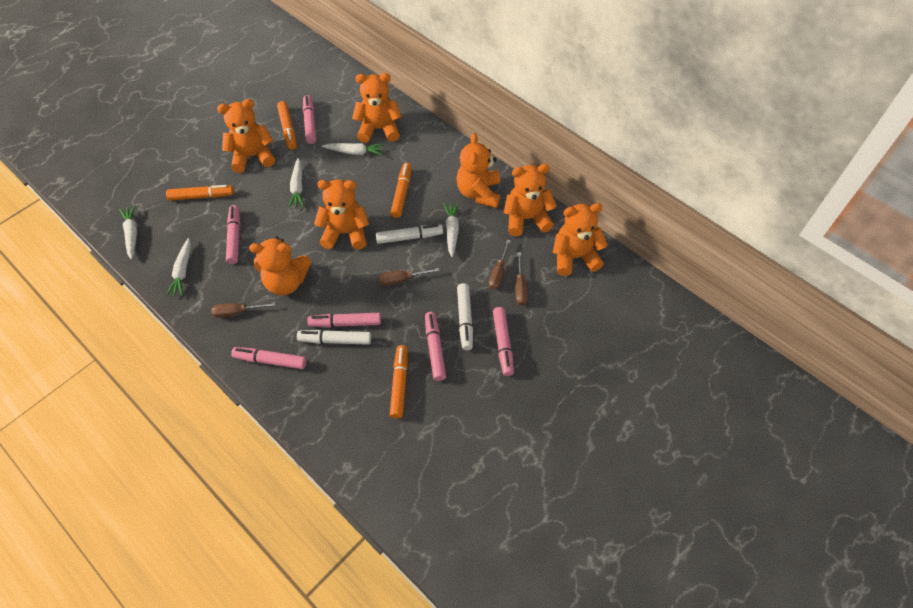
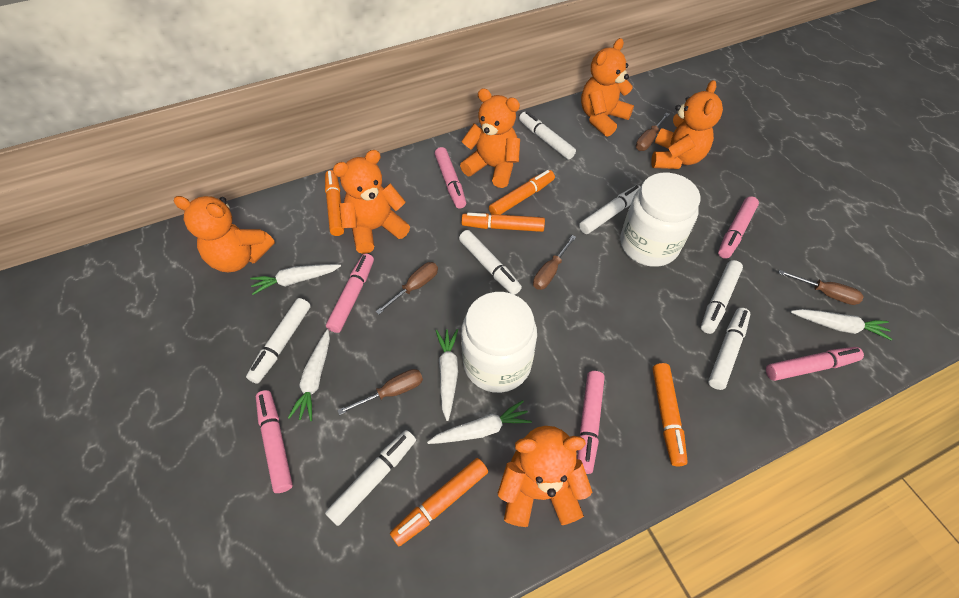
brown screwdriver: [211,302,275,318] [379,268,440,286] [489,240,511,290] [515,253,528,306] = 4 -> [337,369,423,415] [376,262,438,314] [533,235,576,290] [636,113,670,151] [778,270,864,305] = 5
orange marker: [166,185,234,201] [277,101,297,150] [390,163,412,218] [390,345,408,419] = 4 -> [325,170,344,236] [390,458,488,546] [461,213,545,232] [489,170,555,215] [653,363,688,466] = 5
orange teddy bear: [217,99,275,173] [249,237,311,295] [314,179,369,250] [352,73,402,143] [456,133,500,208] [504,164,557,236] [553,203,608,276] = 7 -> [174,196,275,272] [333,150,410,254] [460,88,520,188] [498,426,592,527] [581,38,634,137] [651,80,723,169] = 6
white jar: none = 0 -> [461,292,537,393] [620,173,701,267] = 2
white marker: [297,330,371,345] [376,224,443,244] [457,283,473,350] = 3 -> [246,298,311,384] [325,430,416,526] [459,230,522,295] [519,111,576,159] [579,185,641,234] [701,260,743,334] [708,308,750,390] = 7

